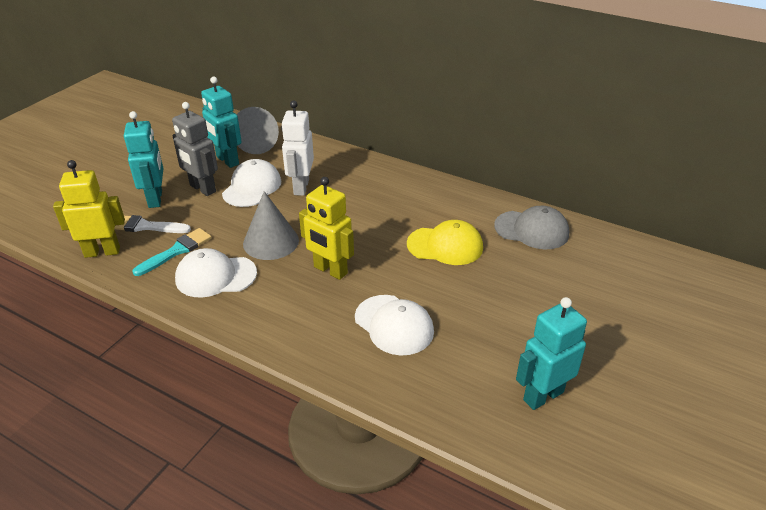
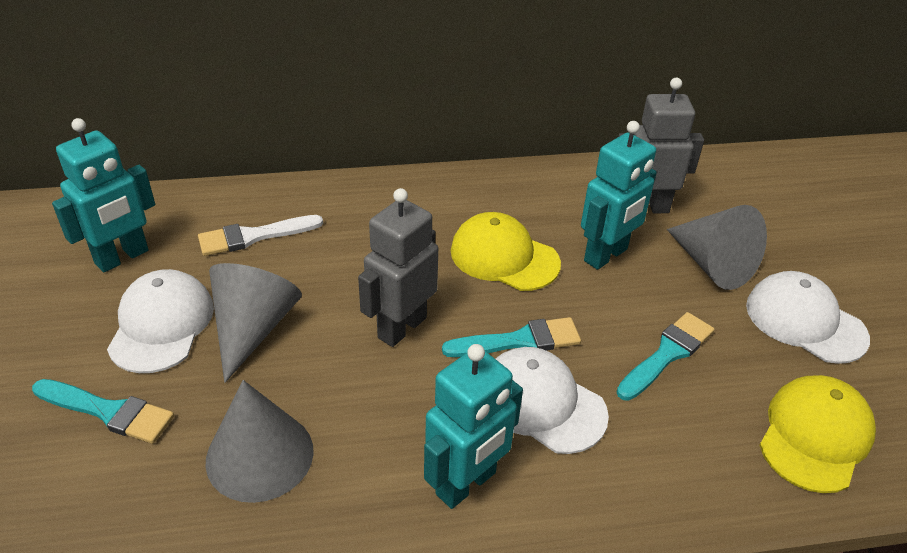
grey cap: [494,206,569,249] = 1 -> none = 0
grey cone: [237,107,279,154] [243,191,299,260] = 2 -> [205,380,314,503] [209,263,302,383] [667,205,767,290] = 3
grey robot: [172,102,218,196] = 1 -> [358,188,438,347] [618,78,704,213] = 2
turquoise brush: [132,228,212,276] = 1 -> [32,379,174,444] [442,317,581,357] [616,312,714,401] = 3
white robot: [281,101,314,196] = 1 -> none = 0
yellow cap: [407,220,483,265] = 1 -> [451,212,561,291] [759,375,876,493] = 2
yellow robot: [53,160,125,258] [299,177,354,280] = 2 -> none = 0

